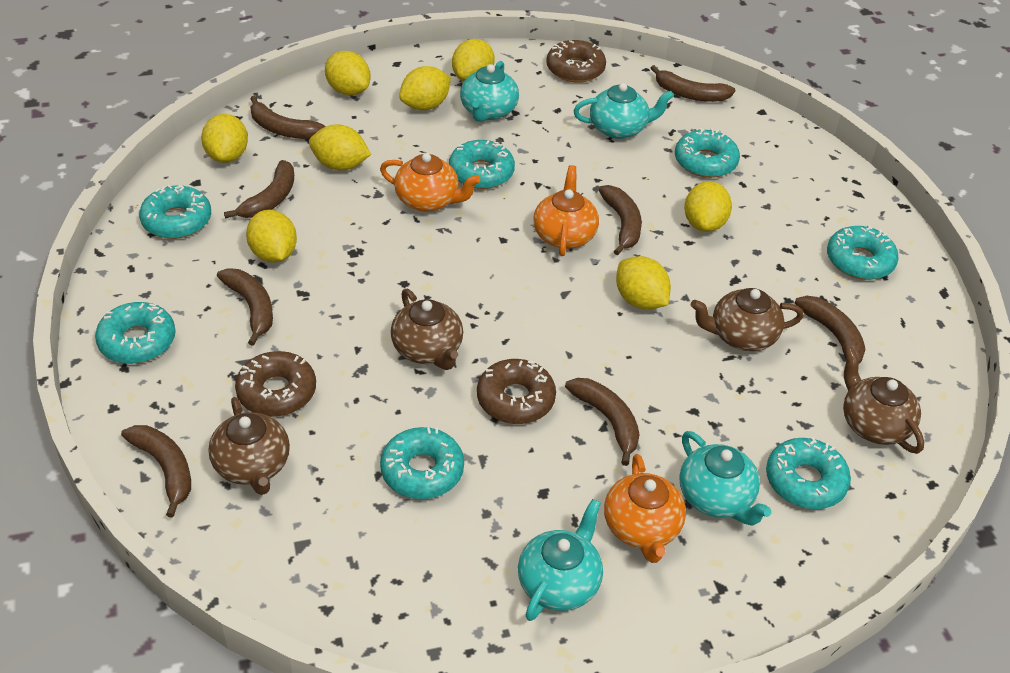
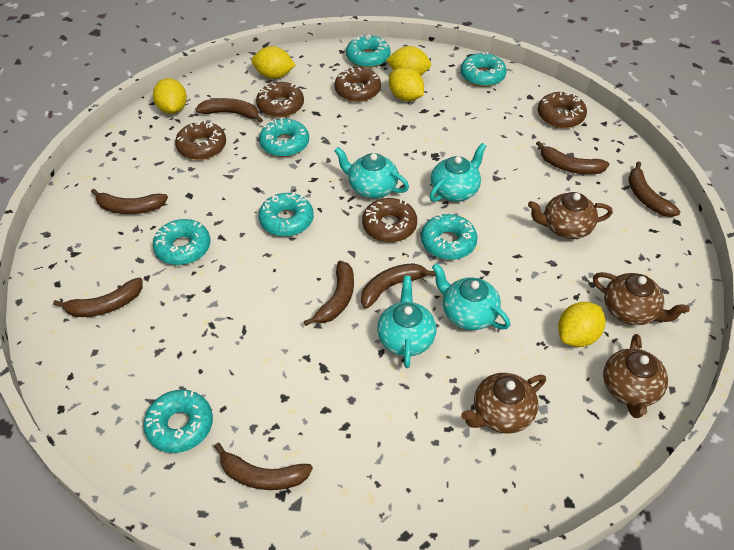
brown donut: [235,351,316,417] [477,359,556,424] [546,40,606,83] = 3 -> [175,120,226,160] [256,82,304,117] [334,67,381,102] [362,198,417,242] [538,92,587,128] = 5
orange teapot: [380,153,480,212] [533,165,599,256] [604,454,686,563] = 3 -> none = 0
yellow lemon: [201,114,248,163] [246,210,297,263] [309,124,371,171] [325,51,371,95] [399,66,451,110] [452,39,495,81] [616,256,671,310] [684,181,732,232] = 8 -> [153,78,187,114] [251,46,295,79] [386,46,431,75] [389,67,424,101] [558,302,605,347] = 5

